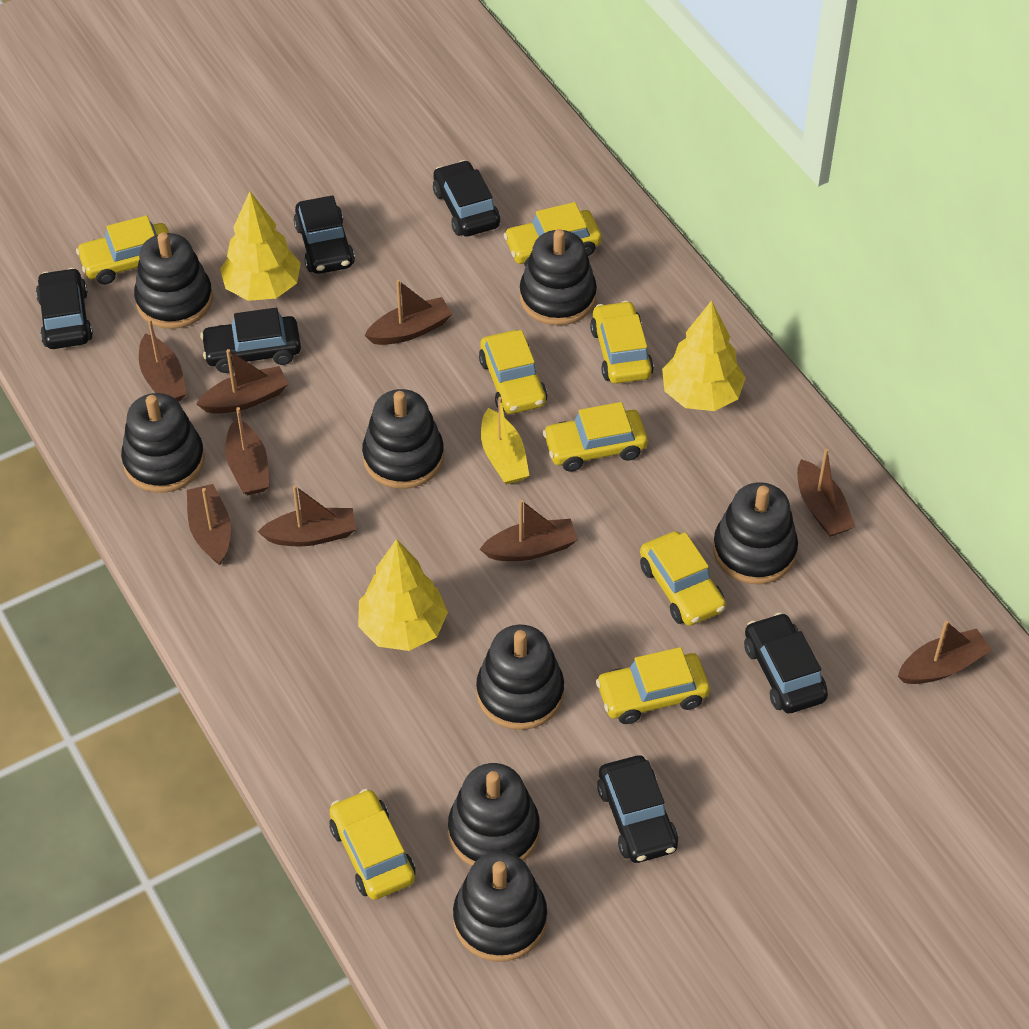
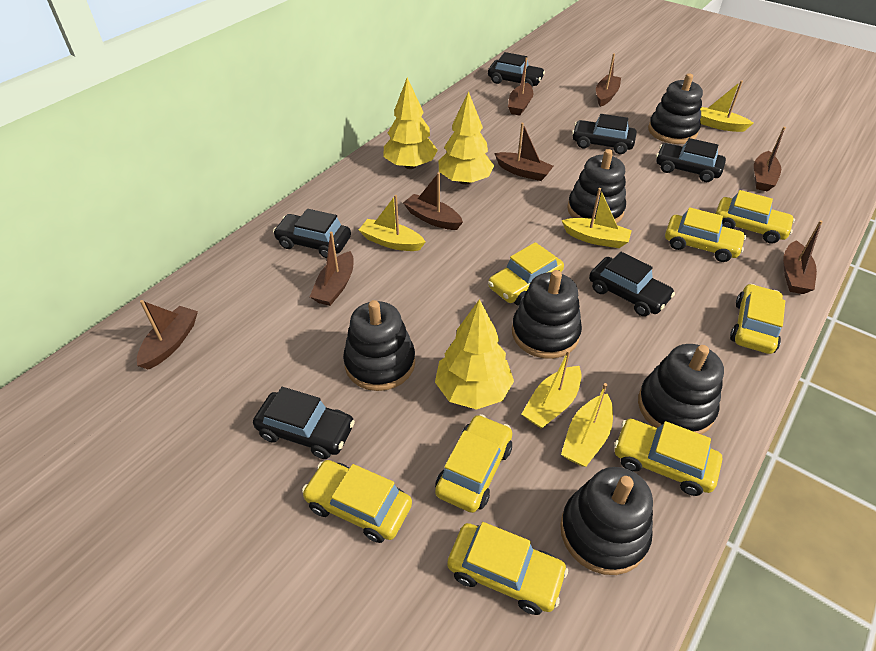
black stacking toy: [121,393,205,493] [134,232,213,329] [362,389,444,489] [448,763,540,866] [453,851,547,961] [476,625,564,730] [520,229,597,325] [713,482,798,584] = 8 -> [343,300,415,391] [512,270,582,359] [560,467,653,575] [567,149,626,224] [638,344,724,435] [648,73,703,144] = 6
brown boat: [139,319,187,401] [187,484,231,565] [196,349,288,414] [225,407,269,495] [258,485,356,546] [364,280,452,345] [480,500,578,561] [797,449,855,537] [898,621,992,684] = 9 -> [137,300,198,370] [310,231,354,306] [403,172,463,230] [494,123,554,181] [508,57,533,116] [596,53,621,107] [754,127,786,191] [783,221,823,294] = 8
yellow boat: [481,397,530,485] = 1 -> [359,195,425,251] [522,350,582,429] [561,383,613,467] [562,188,632,248] [700,81,754,132] = 5

